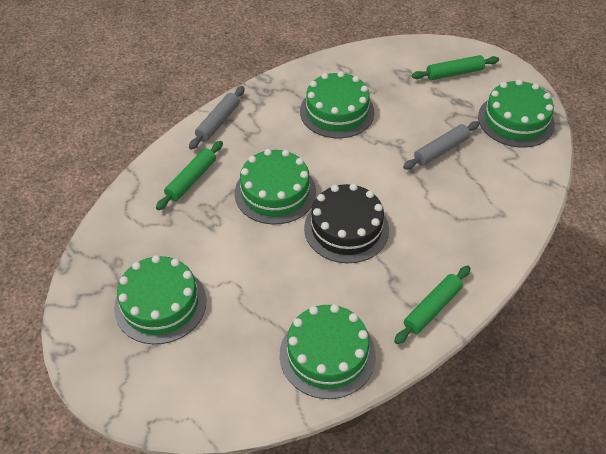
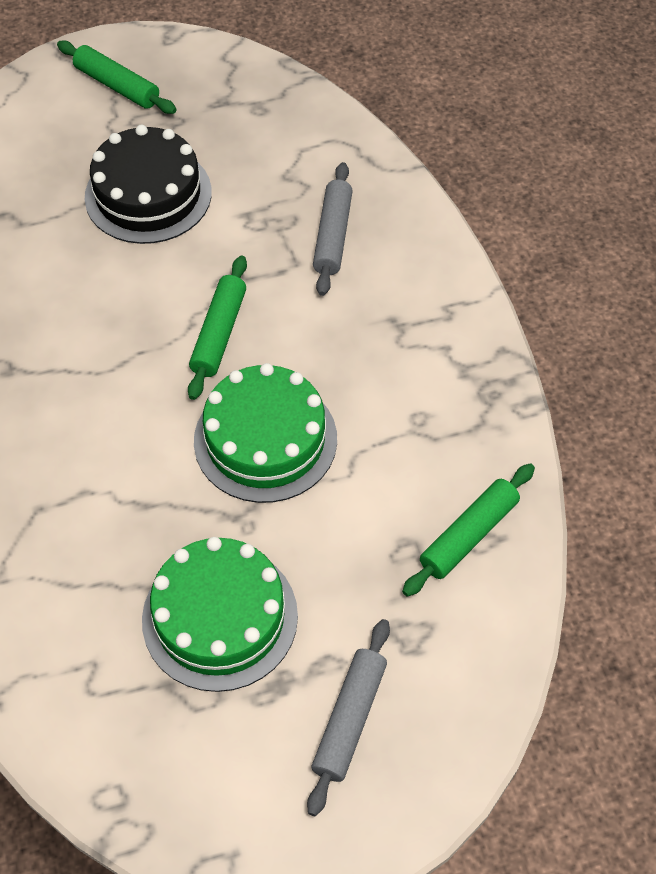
green cake: [114,255,207,344] [235,149,316,224] [279,304,376,399] [300,71,374,138] [478,79,555,148] = 5 -> [142,537,298,692] [194,363,337,503] = 2

